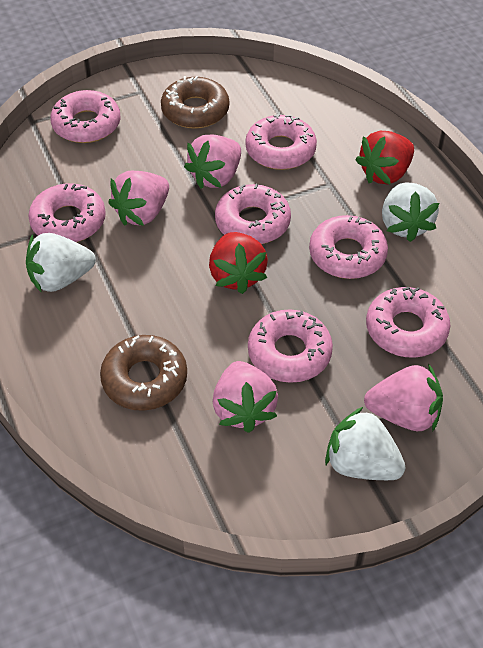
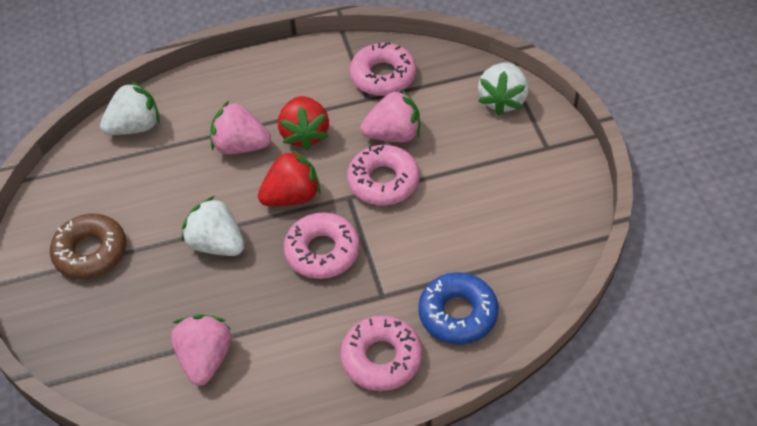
blue donut: none = 0 -> [418,272,498,344] = 1
brown donut: [100,335,187,411] [161,76,229,129] = 2 -> [50,214,126,279] = 1
pink donut: [28,183,106,242] [50,90,121,143] [215,184,291,244] [245,114,317,170] [248,309,333,383] [309,215,388,279] [366,287,450,358] = 7 -> [284,212,360,279] [340,315,422,391] [347,145,419,205] [349,42,416,96] = 4
pink strawberry: [108,171,169,226] [184,135,241,189] [213,361,278,433] [364,364,443,431] = 4 -> [171,314,231,386] [210,101,271,154] [360,89,420,142] = 3

